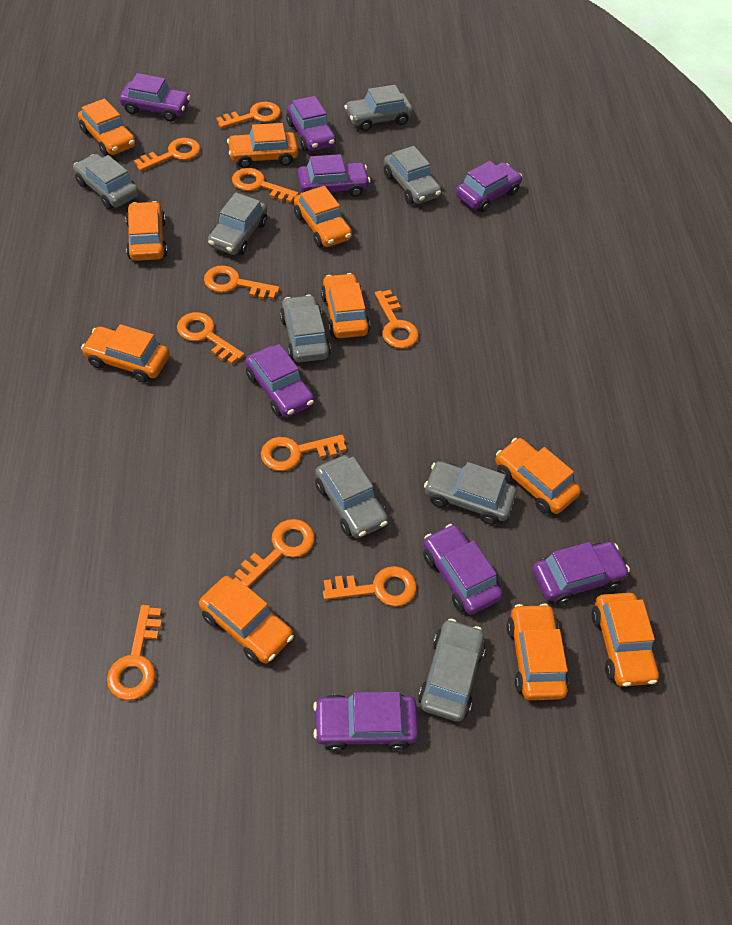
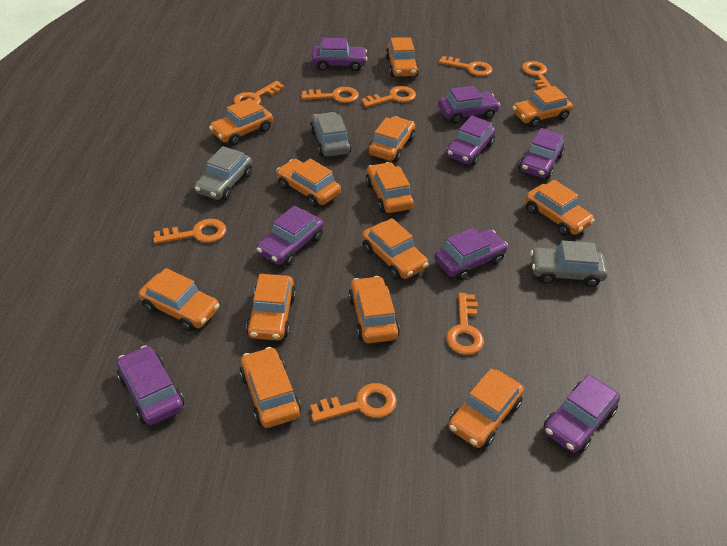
grey car: [73,154,139,209] [208,192,267,255] [280,295,331,363] [315,455,388,538] [344,85,413,131] [384,146,441,204] [418,619,485,722] [424,461,516,525] = 8 -> [194,146,252,200] [310,112,351,157] [530,240,608,287] = 3
orange car: [78,99,136,156] [81,324,170,383] [126,201,167,261] [199,576,294,664] [227,123,298,168] [294,186,352,247] [321,273,370,338] [496,438,581,514] [507,603,569,700] [591,593,659,687] = 10 -> [138,268,219,331] [209,98,273,145] [240,347,301,428] [246,274,296,340] [276,159,341,207] [348,276,400,343] [362,218,428,280] [365,162,414,213] [368,116,415,162] [385,37,419,77] [449,369,524,448] [513,86,573,127] [525,180,595,236] = 13
orange key: [107,605,162,700] [134,138,201,171] [177,312,245,364] [204,265,280,300] [216,102,281,128] [232,168,299,203] [234,519,315,587] [261,435,346,471] [323,566,417,607] [375,290,419,349] = 10 -> [153,219,226,244] [233,81,284,104] [301,87,359,103] [310,383,397,422] [361,86,416,107] [439,56,492,76] [446,293,484,355] [522,61,552,89] = 8

